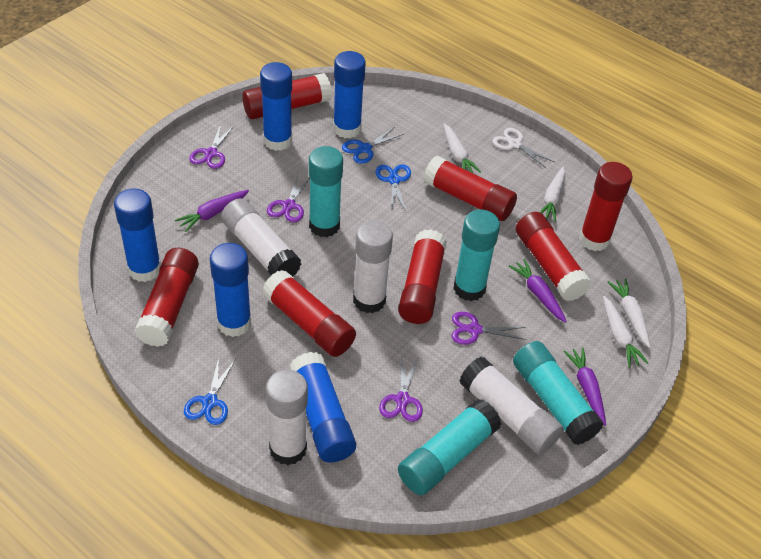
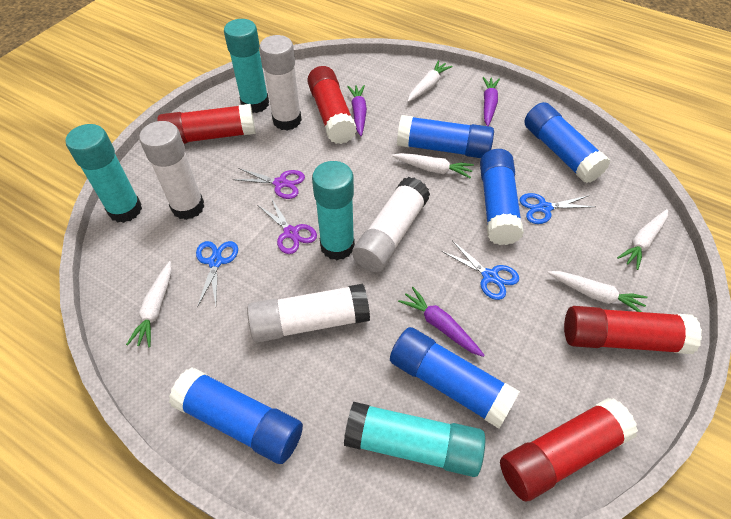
purple scissors: [189,124,234,169] [267,174,310,222] [379,354,423,422] [452,312,527,345] = 4 -> [232,168,305,199] [257,198,317,254] = 2
red glue stick: [134,248,199,347] [242,73,332,119] [262,270,356,357] [398,229,447,324] [423,156,517,221] [516,212,591,301] [579,162,633,251] = 7 -> [157,104,256,144] [307,66,357,144] [500,398,638,501] [564,306,702,354] = 4
white carrot: [443,124,481,173] [540,167,565,222] [603,296,648,367] [608,278,651,348] = 4 -> [126,261,172,347] [392,153,474,178] [408,60,453,102] [548,271,648,312] [617,209,668,270] = 5
white scissors: [493,128,554,168] = 1 -> none = 0

